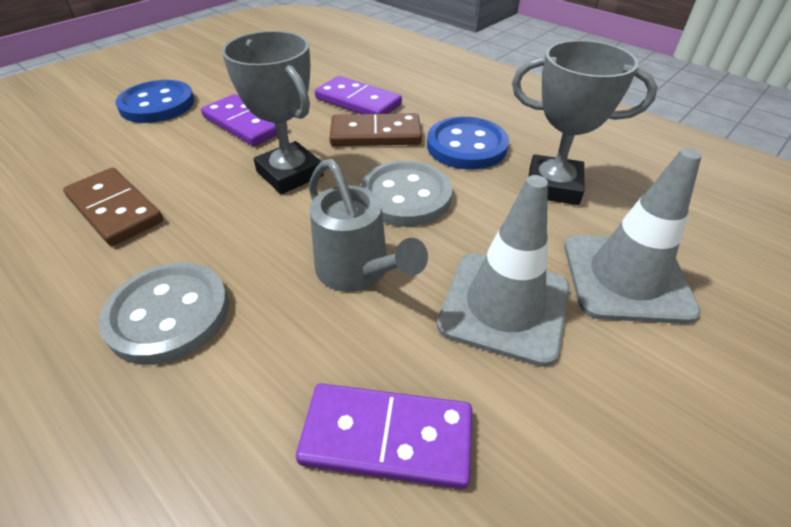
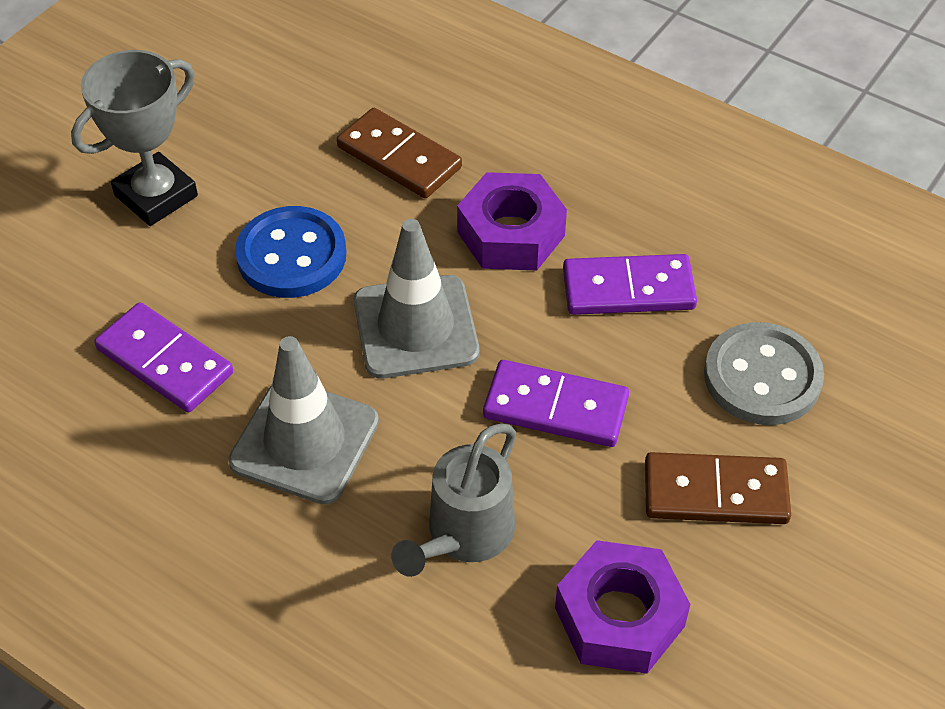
blue button: [115,80,195,123] [427,117,509,170] = 2 -> [235,206,346,298] = 1
grey button: [99,262,229,365] [360,161,452,227] = 2 -> [704,322,824,425] = 1
grey trophy: [222,31,324,194] [512,40,657,205] = 2 -> [71,50,198,226] = 1
purple nut: none = 0 -> [457,172,567,270] [555,540,691,674] = 2

